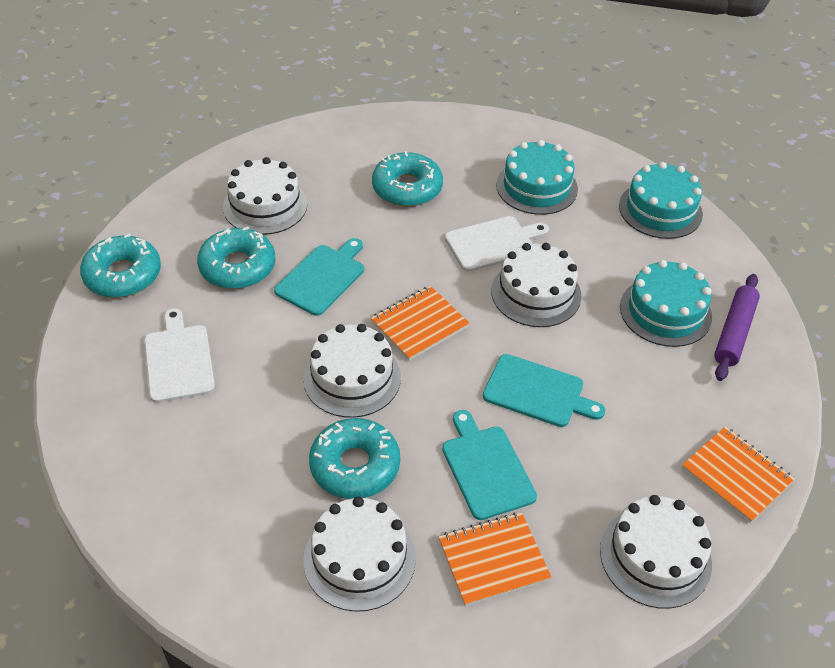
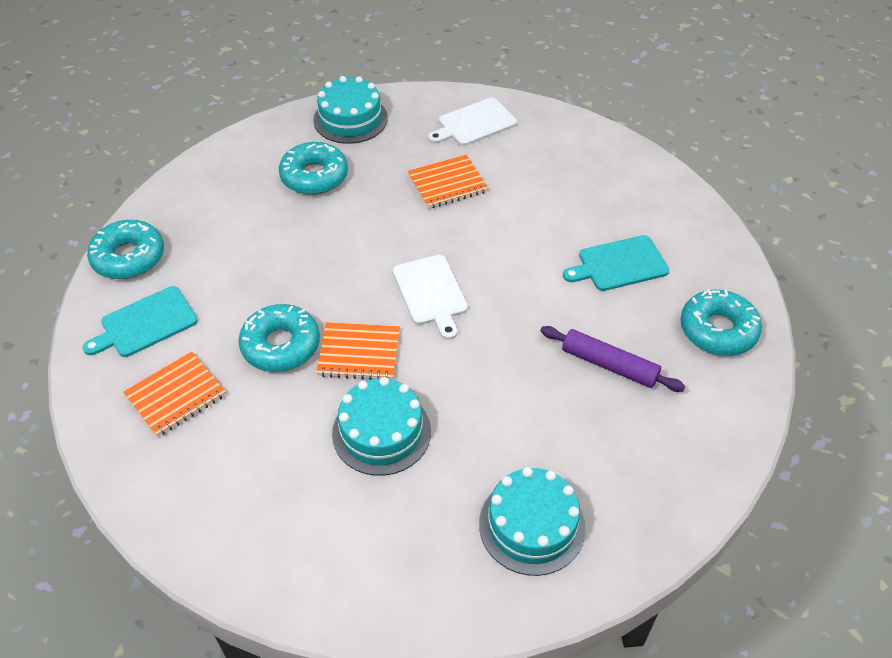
turquoise cutting board: [274,238,364,316] [442,410,537,520] [483,354,605,427] = 3 -> [83,286,198,357] [563,235,669,291] = 2
white cake: [223,157,307,235] [303,324,401,418] [304,497,416,612] [491,243,582,327] [600,495,712,609] = 5 -> none = 0

